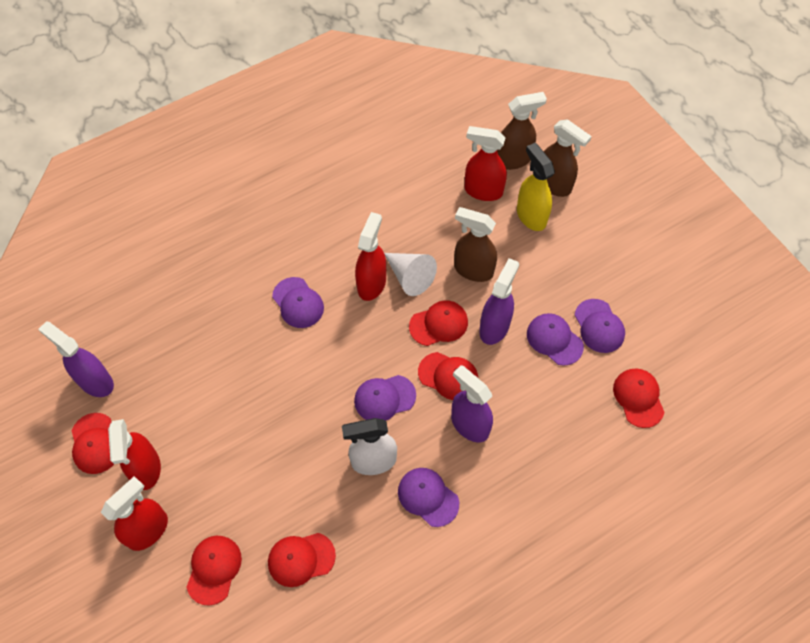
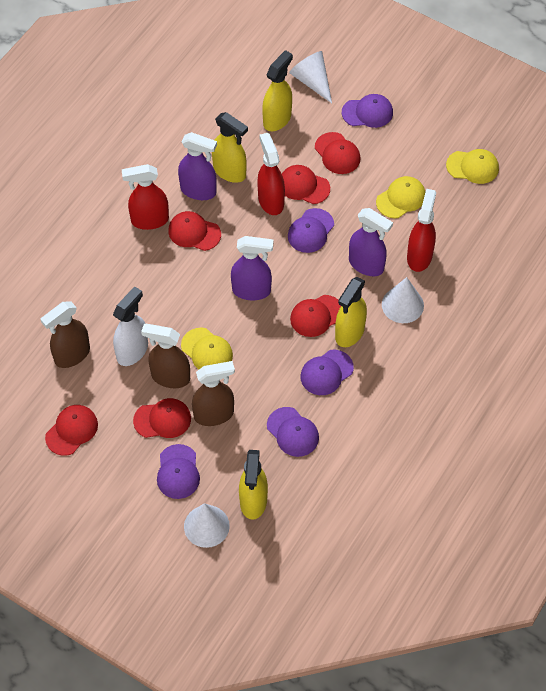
red spray bottle: [101,476,168,551] [108,419,161,490] [355,212,386,301] [464,126,507,201] = 4 -> [122,164,169,230] [257,133,285,215] [407,189,436,272] = 3
white cone: [384,253,437,296] = 1 -> [184,503,230,548] [289,51,332,103] [382,277,424,323] = 3
yellow cap: none = 0 -> [181,328,233,369] [376,176,425,218] [446,149,499,184] = 3
yellow spray bottle: [517,143,555,231] = 1 -> [212,112,248,183] [239,450,268,520] [262,50,293,131] [335,277,367,347] = 4

